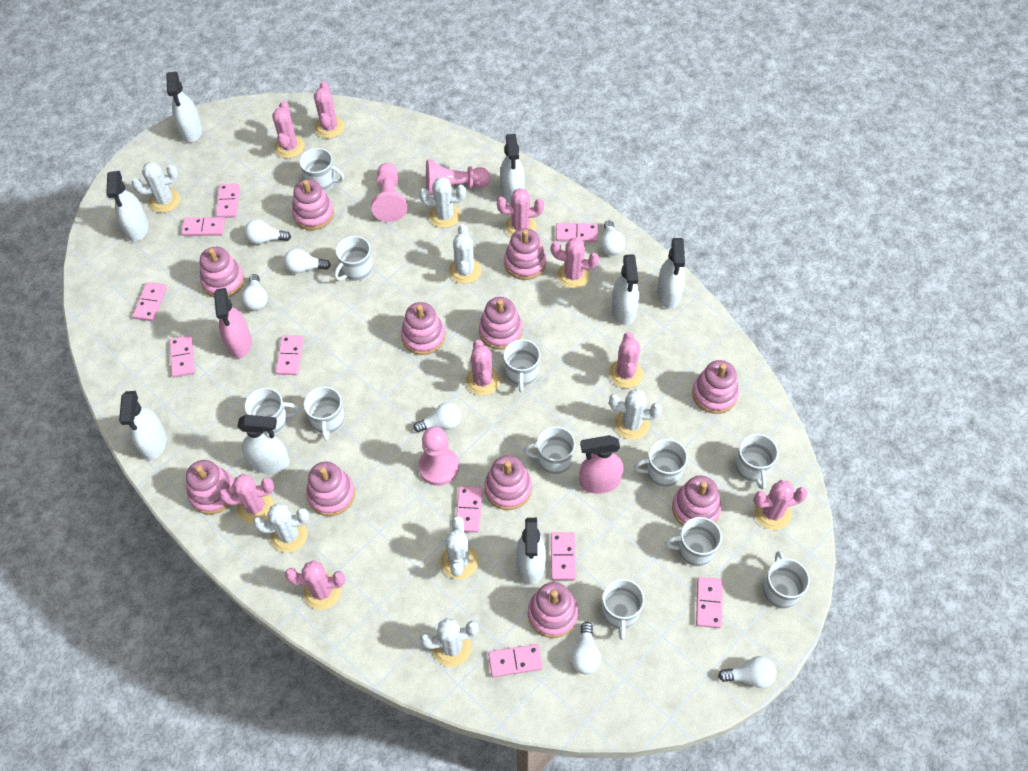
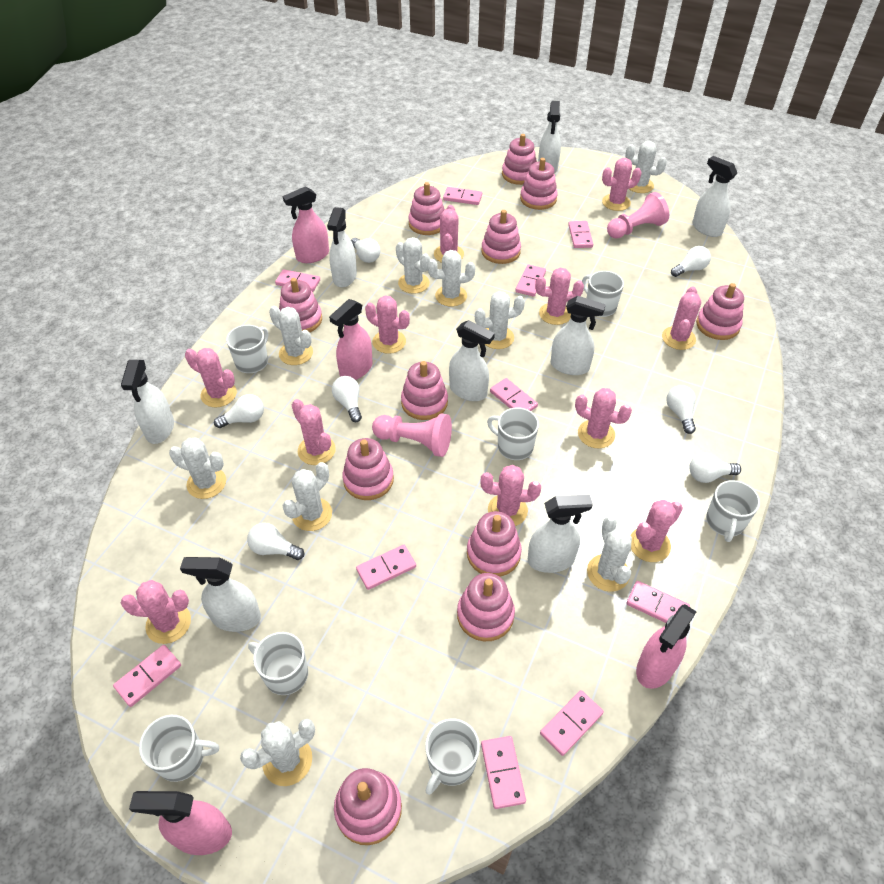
pink cactus: [219,474,274,524] [272,101,305,158] [285,560,345,610] [314,81,345,139] [466,340,500,396] [497,188,544,236] [551,238,599,289] [609,332,643,388] [753,480,808,530] = 9 -> [121,580,191,644] [185,348,237,407] [292,399,336,465] [365,296,410,354] [434,205,464,263] [481,465,541,526] [535,268,584,325] [575,388,632,448] [602,158,642,211] [630,500,683,562] [662,287,701,350] = 11
pink pawn: [371,163,407,222] [418,427,459,486] [426,160,490,195] = 3 -> [372,414,452,457] [607,192,669,239] = 2
pink spray bottle: [214,288,252,358] [579,435,623,494] = 2 -> [129,791,232,855] [283,186,329,263] [329,299,373,380] [636,604,697,689] = 4
white cactus: [132,162,180,213] [253,503,309,553] [419,177,466,228] [420,618,479,667] [440,516,478,579] [449,224,481,284] [609,389,662,440] = 7 -> [169,437,226,499] [240,719,315,786] [269,306,313,365] [282,462,332,531] [396,237,430,294] [427,250,475,306] [475,291,525,349] [587,516,632,592] [625,141,667,193] = 9
white mug: [245,388,299,434] [299,148,344,191] [304,387,345,441] [334,236,373,281] [503,339,540,392] [523,426,575,475] [602,579,644,640] [634,439,688,487] [665,517,722,567] [735,434,778,490] [763,551,810,609] = 11 -> [139,715,219,782] [226,325,268,373] [248,632,308,695] [425,718,480,795] [487,408,539,460] [582,271,624,317] [706,480,760,542] = 7

